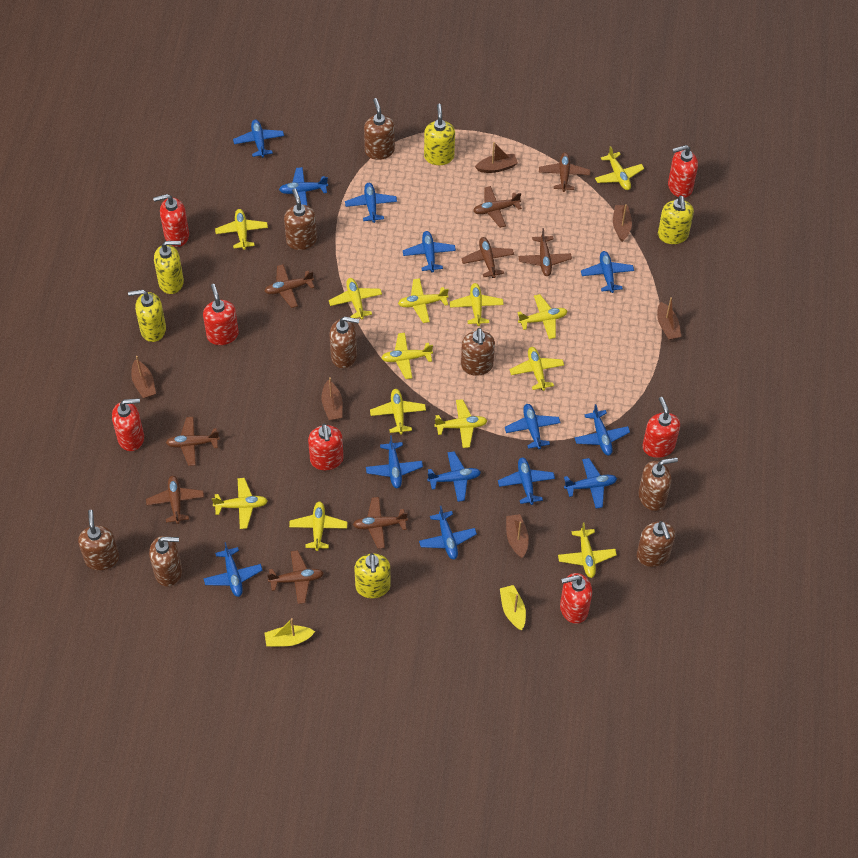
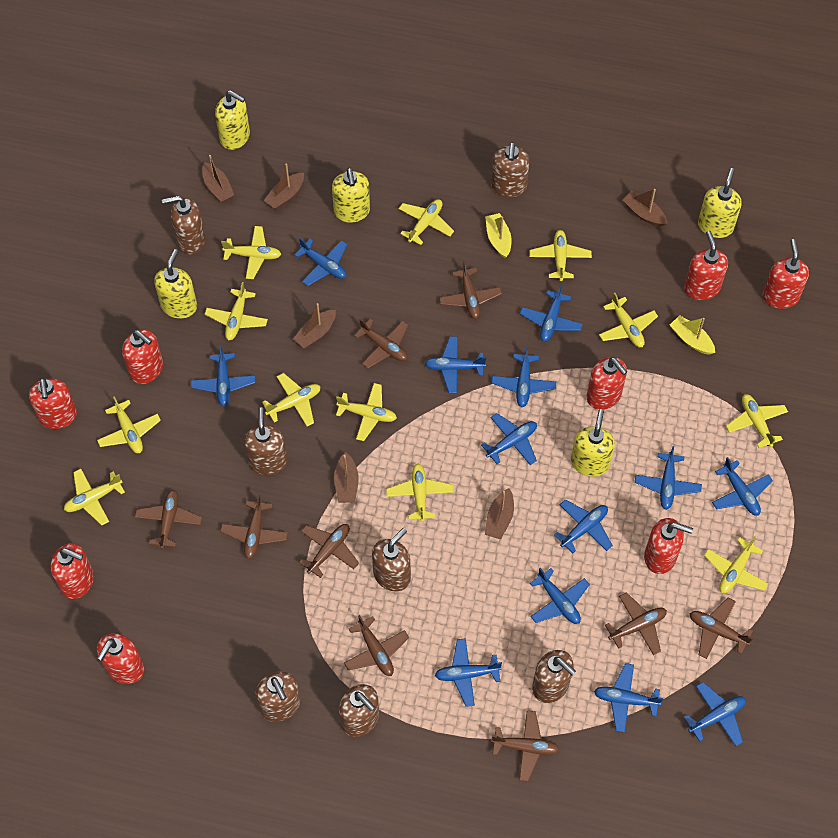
brown soap dispenser: [78,510,119,571] [149,536,182,587] [284,188,317,250] [329,316,359,369] [364,98,395,160] [461,328,495,376] [637,521,675,567] [638,457,678,511] = 8 -> [162,196,205,254] [244,407,288,475] [256,671,301,722] [339,684,379,737] [372,528,411,591] [491,142,530,197] [532,650,576,703] = 7
red soap dispenser: [112,398,144,451] [153,194,189,247] [203,284,239,345] [308,424,344,470] [560,573,592,624] [642,397,680,458] [668,145,698,198] = 7 -> [29,378,77,429] [51,543,94,599] [97,633,145,684] [122,329,163,384] [587,357,627,410] [644,518,693,574] [684,231,728,300] [763,239,809,309] = 8
yellow plane: [212,478,268,529] [215,209,268,250] [289,501,347,551] [329,278,382,319] [370,389,426,435] [381,333,433,379] [398,278,449,323] [434,399,487,448] [450,283,504,326] [509,347,564,391] [517,294,568,339] [558,522,617,578] [595,146,644,190] = 13 -> [64,469,125,525] [97,396,161,453] [205,282,268,340] [221,226,281,279] [262,373,321,426] [336,383,397,441] [386,463,453,522] [398,199,454,245] [529,230,592,281] [599,293,658,347] [704,536,768,593] [726,394,788,448] = 12

